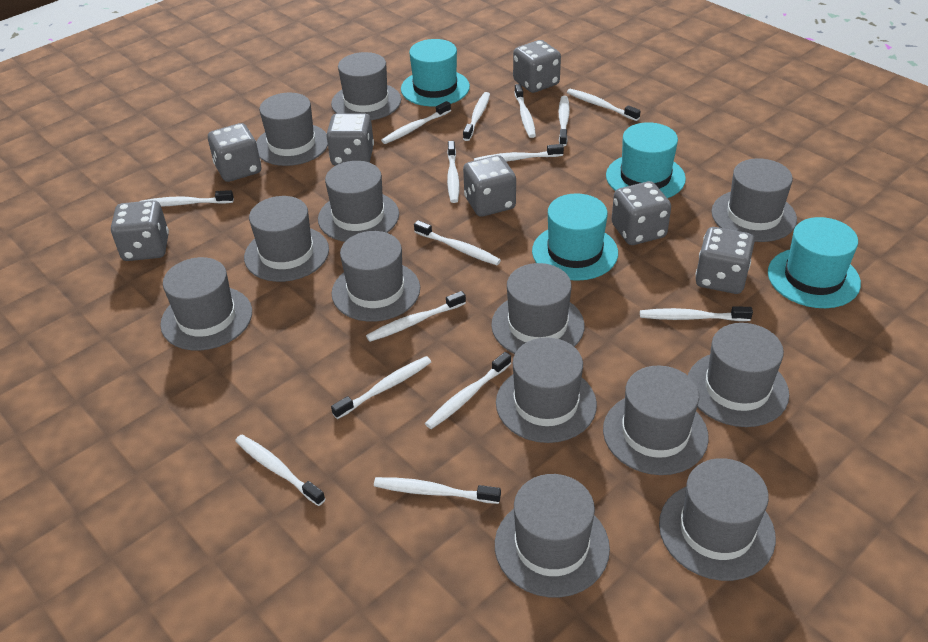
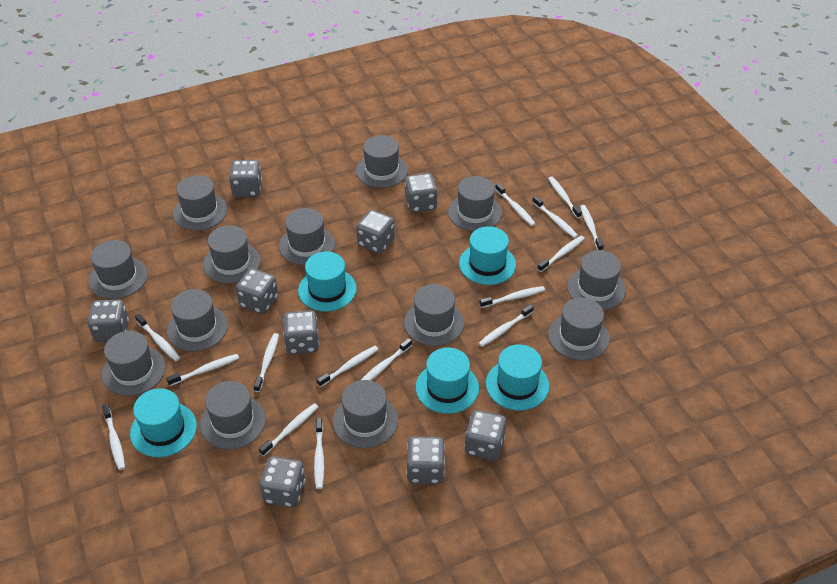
grey dice: [111,200,169,261] [208,123,261,182] [326,113,374,166] [463,155,516,217] [513,40,561,93] [612,181,671,245] [695,227,755,294] = 7 -> [87,299,129,342] [229,160,262,197] [236,268,278,314] [260,456,305,508] [283,310,319,354] [356,210,395,254] [405,173,438,213] [406,436,445,484] [465,410,507,460] = 9
turquoise hat: [401,39,470,106] [532,193,618,281] [606,122,686,198] [768,217,861,308] = 4 -> [130,388,197,457] [298,252,357,312] [416,348,479,414] [459,226,516,285] [486,344,549,410] = 5

